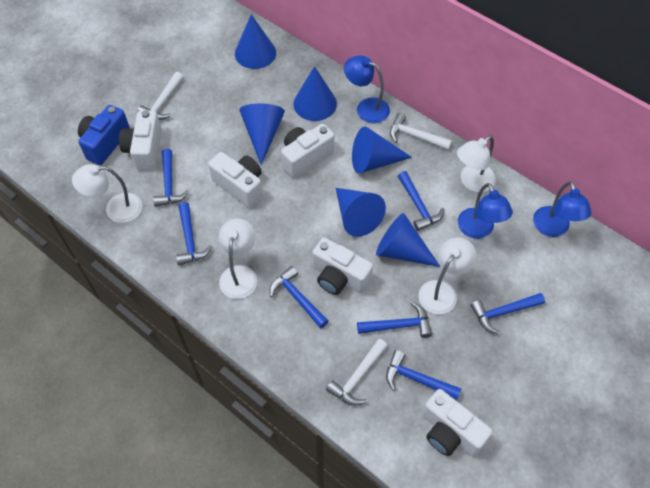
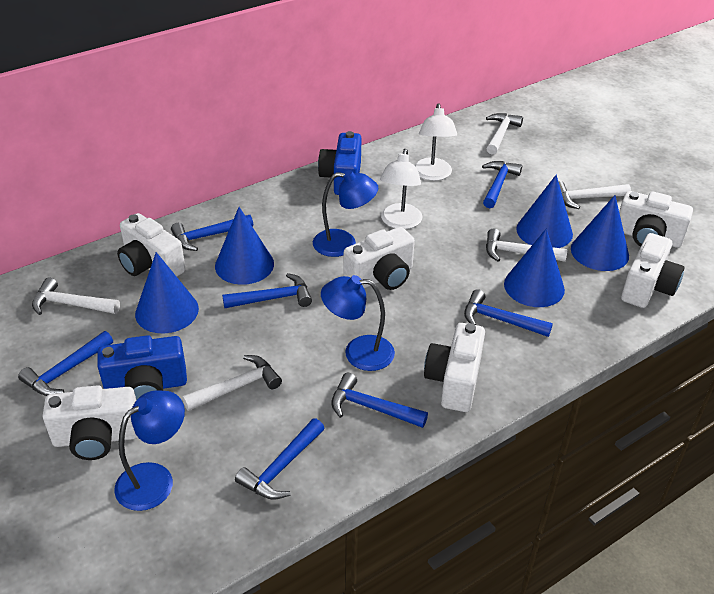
blue camera: [78,105,130,165] = 1 -> [97,335,187,400] [318,131,361,195] = 2
blue cone: [235,14,276,69] [239,104,285,165] [293,66,337,121] [336,188,386,237] [352,127,412,173] [376,213,441,267] = 6 -> [135,252,199,333] [215,207,274,285] [504,228,565,307] [516,175,573,248] [571,195,629,271] = 5
white camera: [119,110,162,171] [208,152,263,208] [281,124,334,178] [312,238,373,295] [422,389,493,457] = 5 -> [43,385,138,460] [117,213,186,277] [344,227,415,290] [424,323,485,412] [619,191,693,248] [621,233,685,308] = 6
white hammer: [137,72,183,120] [326,339,387,406] [390,113,452,150] = 3 -> [32,277,120,315] [182,355,282,411] [486,113,523,155] [486,228,567,262] [558,181,631,209] = 5
white lamp: [72,164,142,223] [219,219,257,299] [419,238,476,314] [457,135,496,192] = 4 -> [380,149,422,229] [415,103,457,181] = 2

